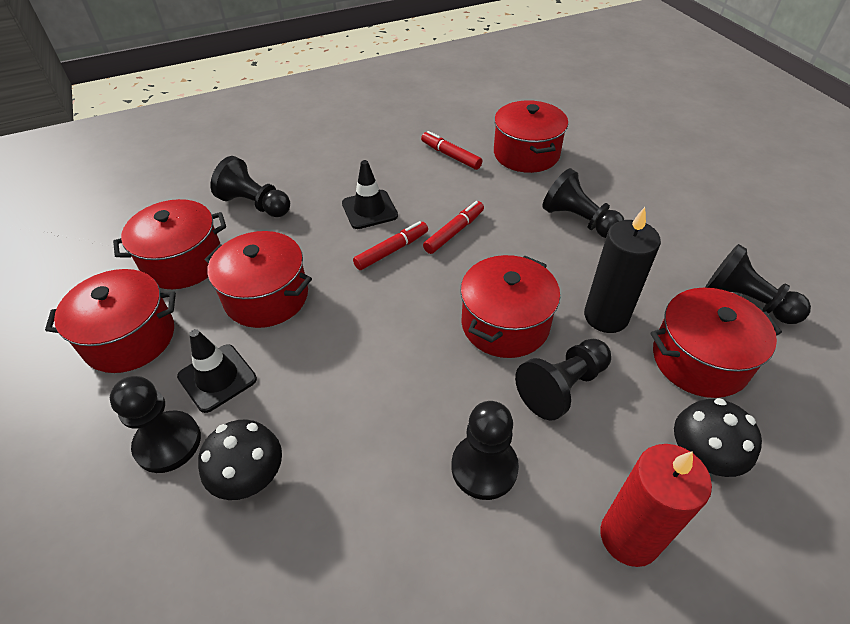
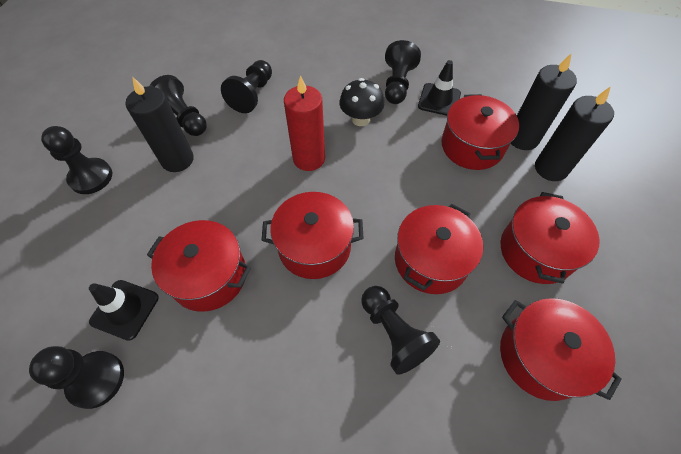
black candle: [584,207,661,333] = 1 -> [125,77,194,172] [511,53,577,150] [535,86,614,181] = 3
black mushroom: [198,420,282,500] [674,398,762,477] = 2 -> [339,78,384,126] = 1
red marker: [353,221,428,270] [421,131,482,170] [423,201,484,254] = 3 -> none = 0

